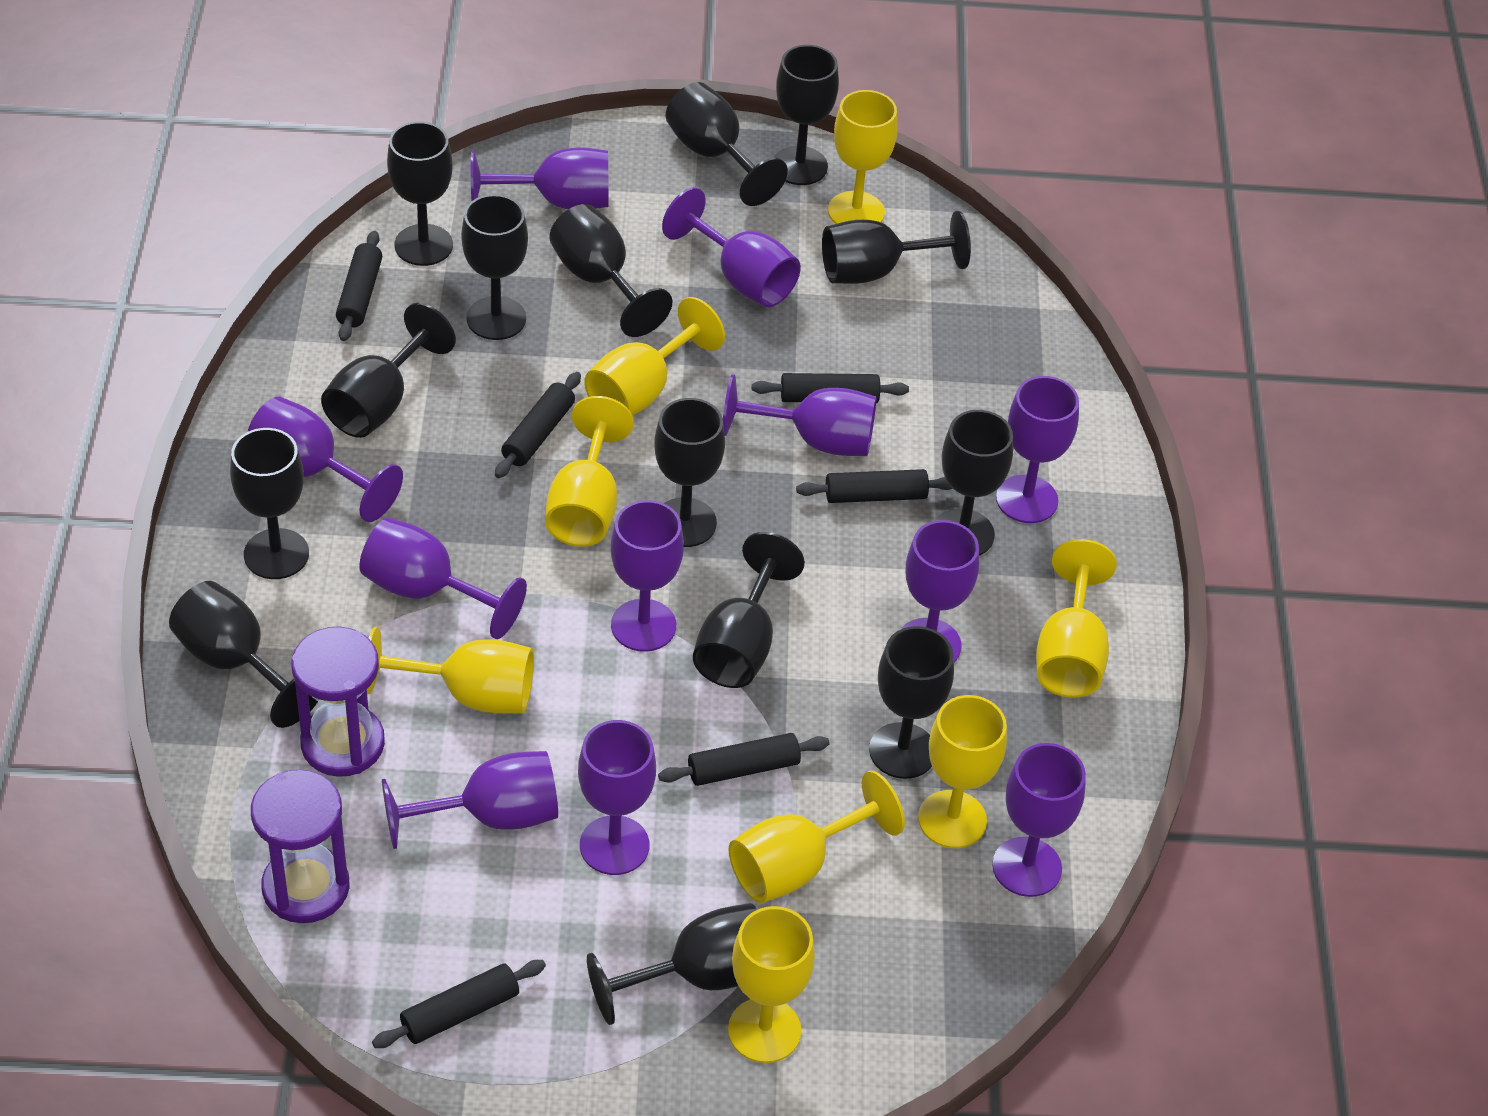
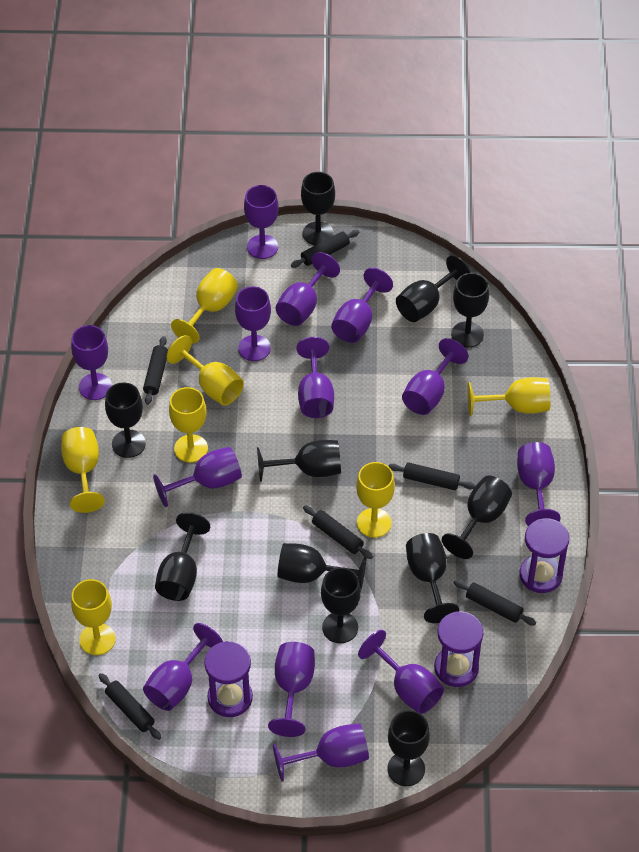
black goblet: [169,581,318,728] [230,428,309,579] [321,303,456,438] [387,122,453,266] [461,194,528,340] [549,204,672,337] [587,903,757,1025] [654,398,725,547] [666,82,788,206] [693,532,805,688] [773,45,839,185] [822,211,971,284] [869,626,954,779] [935,410,1013,556] = 14 -> [105,382,146,458] [155,512,210,601] [257,440,341,482] [277,543,367,589] [301,172,335,245] [321,567,361,643] [387,710,430,786] [396,255,470,322] [406,533,459,623] [442,476,512,559] [451,273,489,348] = 11
purple goblet: [247,397,403,522] [359,517,527,639] [382,751,558,849] [471,147,609,209] [578,720,656,875] [611,500,684,652] [662,187,801,307] [723,374,877,456] [900,520,979,662] [992,743,1086,897] [996,376,1079,523] = 11 -> [71,325,112,400] [143,623,223,711] [153,447,242,507] [235,286,271,361] [244,185,279,259] [268,642,315,737] [273,723,369,782] [276,252,340,326] [296,337,334,418] [331,268,393,343] [358,630,444,714] [402,338,468,415] [517,442,560,526] = 13
purple hourglass: [251,770,350,923] [291,626,385,777] = 2 -> [204,641,253,717] [434,611,483,687] [520,518,569,593] = 3
yellow goblet: [367,627,534,713] [545,396,634,547] [584,297,725,416] [728,906,815,1063] [729,771,905,903] [828,90,898,224] [918,695,1007,848] [1036,539,1117,698] = 8 -> [61,427,105,513] [71,579,116,655] [167,335,244,405] [169,387,208,463] [171,268,238,344] [356,462,395,538] [468,377,551,416] = 7

